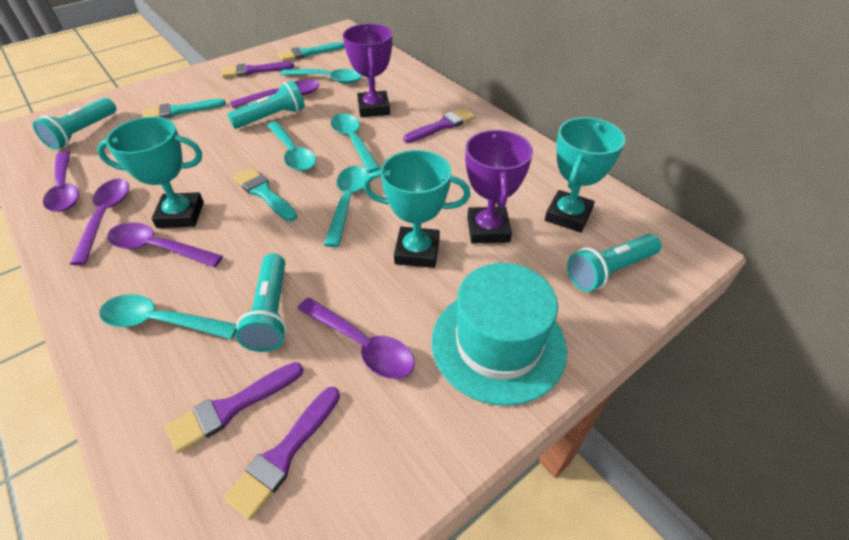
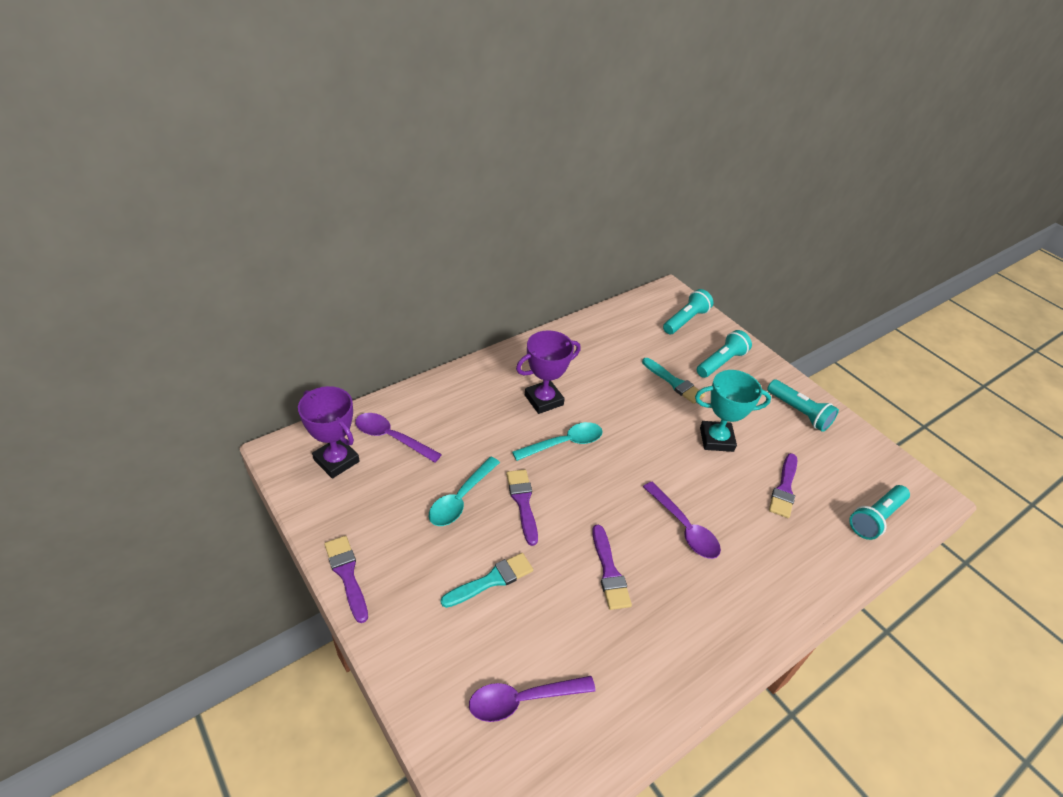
purple spoon: [43,151,79,212] [70,179,129,265] [107,222,223,267] [230,80,320,108] [297,298,415,379] = 5 -> [355,413,442,463] [469,676,596,722] [643,482,721,559] = 3
turquoise brush: [142,99,226,118] [233,168,297,221] [278,42,345,62] = 3 -> [441,553,533,608] [642,358,705,404] = 2
turquoise hat: [431,263,567,406] = 1 -> none = 0
turquoise spoon: [99,294,237,339] [266,121,316,171] [280,69,362,84] [324,166,368,247] [331,113,380,173] = 5 -> [429,457,500,526] [512,422,603,461] = 2
turquoise trophy: [97,117,204,228] [363,150,470,268] [545,117,626,233] = 3 -> [695,370,771,452] = 1

